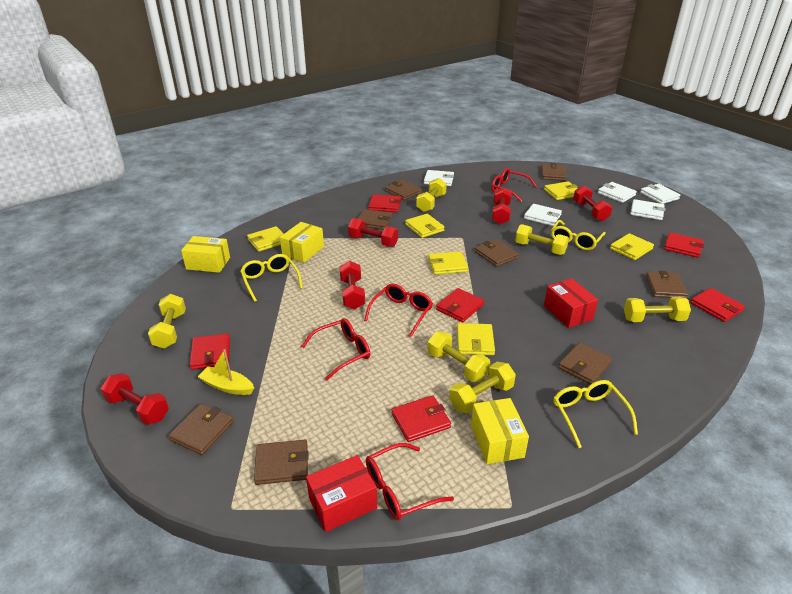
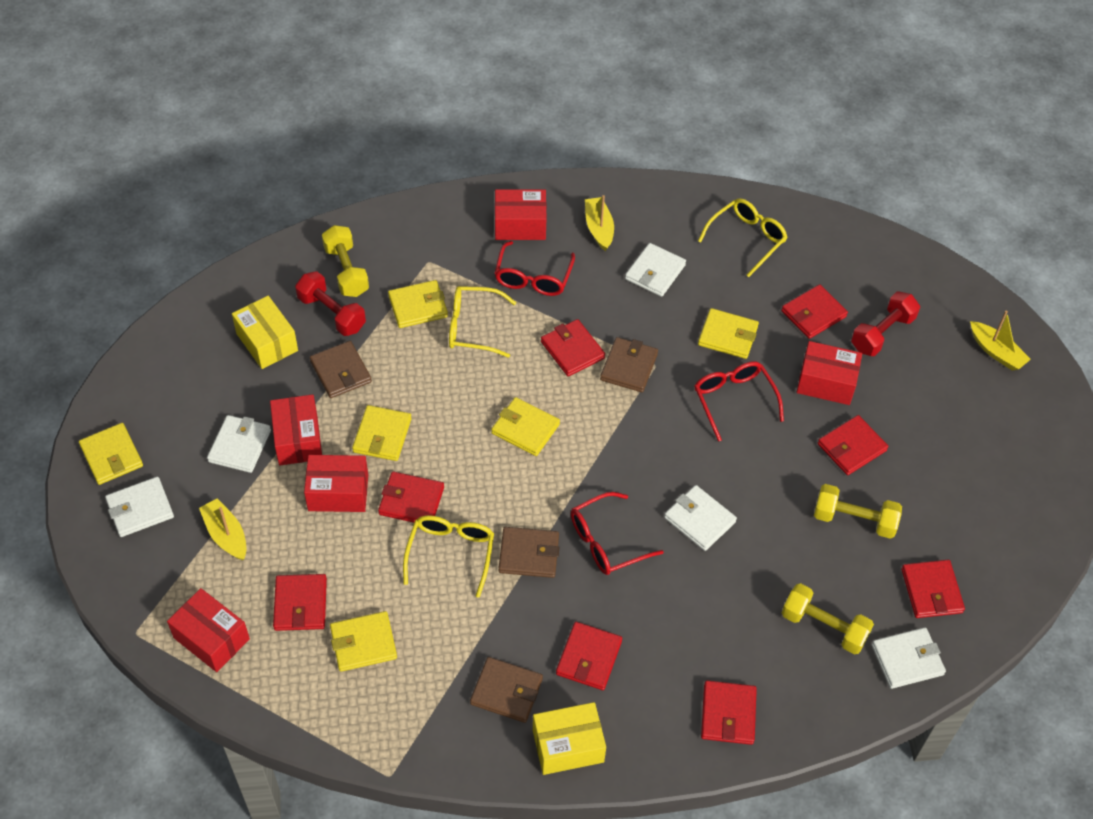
brown wallet: [168,404,234,455] [254,440,309,485] [357,209,393,230] [385,180,422,200] [475,239,519,267] [541,163,567,181] [558,342,613,385] [646,271,688,298] = 8 -> [310,341,372,398] [470,657,543,723] [499,527,559,578] [600,337,658,392] = 4
red box: [306,455,377,532] [544,278,598,328] = 2 -> [167,588,250,672] [270,394,322,465] [304,455,368,512] [495,189,546,240] [797,341,862,405] = 5
red dumbbell: [101,373,169,425] [339,261,365,309] [348,218,398,247] [492,187,512,224] [573,185,612,221] = 5 -> [295,271,366,336] [851,291,920,356] = 2
red glasses: [301,318,370,381] [364,284,433,337] [366,443,454,520] [491,168,537,202] = 4 -> [495,241,575,296] [571,492,664,575] [694,361,784,442] = 3
red wallet: [190,333,230,370] [368,194,401,212] [392,395,451,442] [436,288,484,322] [664,232,704,258] [690,288,745,322] = 6 -> [273,574,327,631] [378,471,444,523] [541,319,605,376] [556,622,622,690] [701,680,757,745] [781,284,848,339] [818,415,888,475] [901,560,965,618] = 8
yellow boat: [198,349,254,395] = 1 -> [199,498,246,560] [585,195,614,251] [970,311,1031,371] = 3
yellow box: [181,236,230,273] [280,222,324,263] [471,398,529,464] = 3 -> [232,296,298,369] [533,702,606,775] = 2
yellow dumbbell: [148,294,186,348] [416,178,447,212] [428,331,490,382] [449,362,516,413] [515,224,569,255] [624,297,691,322] = 6 -> [322,225,369,297] [782,583,874,654] [814,484,902,539] = 3

